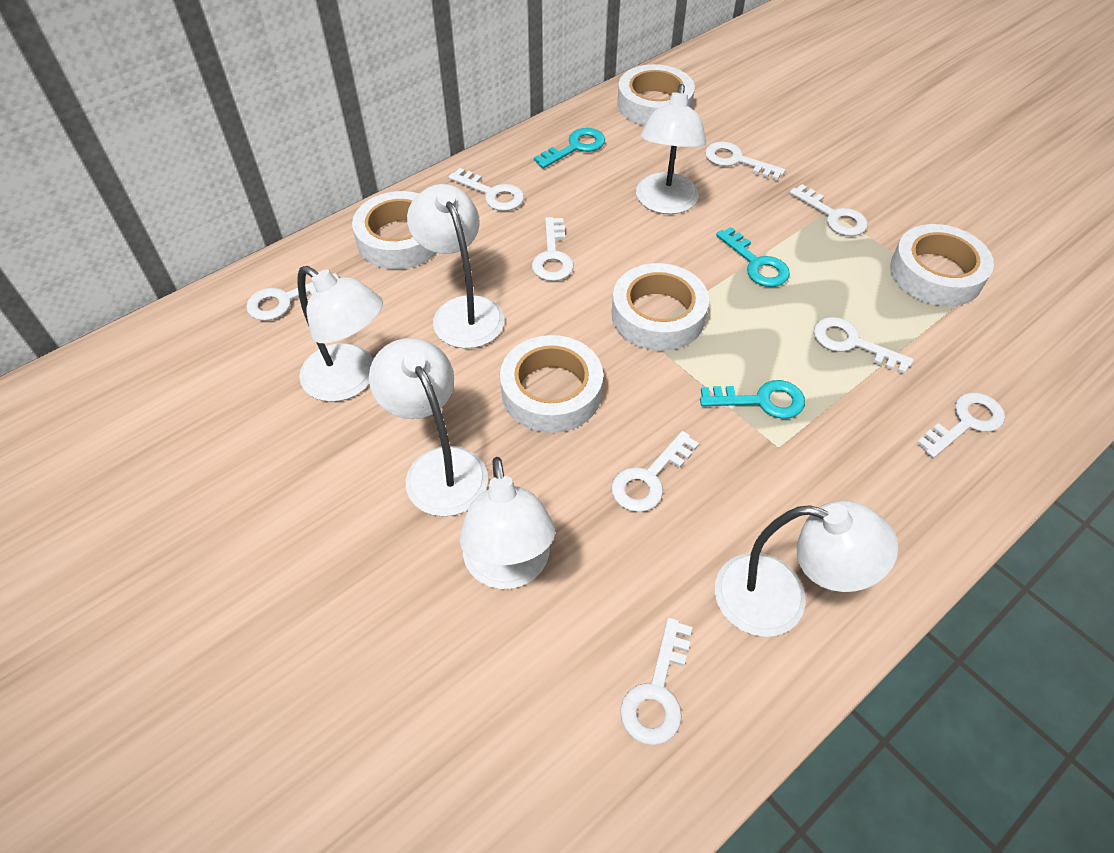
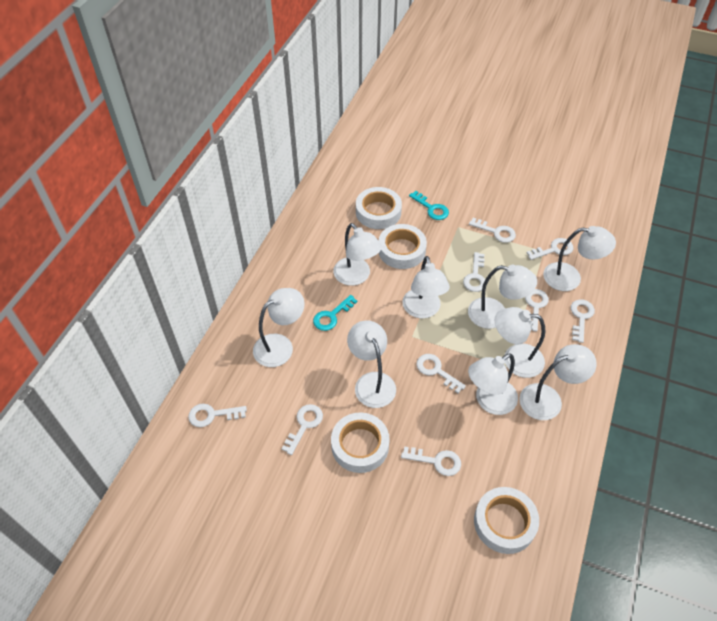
turquoise key: [534,128,605,169] [700,380,805,419] [716,227,790,287] = 3 -> [313,295,358,331] [409,191,449,220] = 2
white lamp: [297,266,383,402] [369,338,488,516] [407,184,504,349] [459,457,555,589] [636,84,706,214] [715,500,898,637] = 6 -> [253,288,305,367] [333,223,382,286] [347,320,396,408] [402,256,450,318] [468,265,537,329] [468,353,518,415] [495,307,545,378] [519,344,597,420] [543,226,616,291] = 9
white tape: [352,191,437,269] [500,335,603,433] [611,263,709,351] [617,64,695,126] [890,224,994,306] = 5 -> [331,412,390,473] [356,187,402,229] [379,224,427,269] [474,487,539,554] = 4

